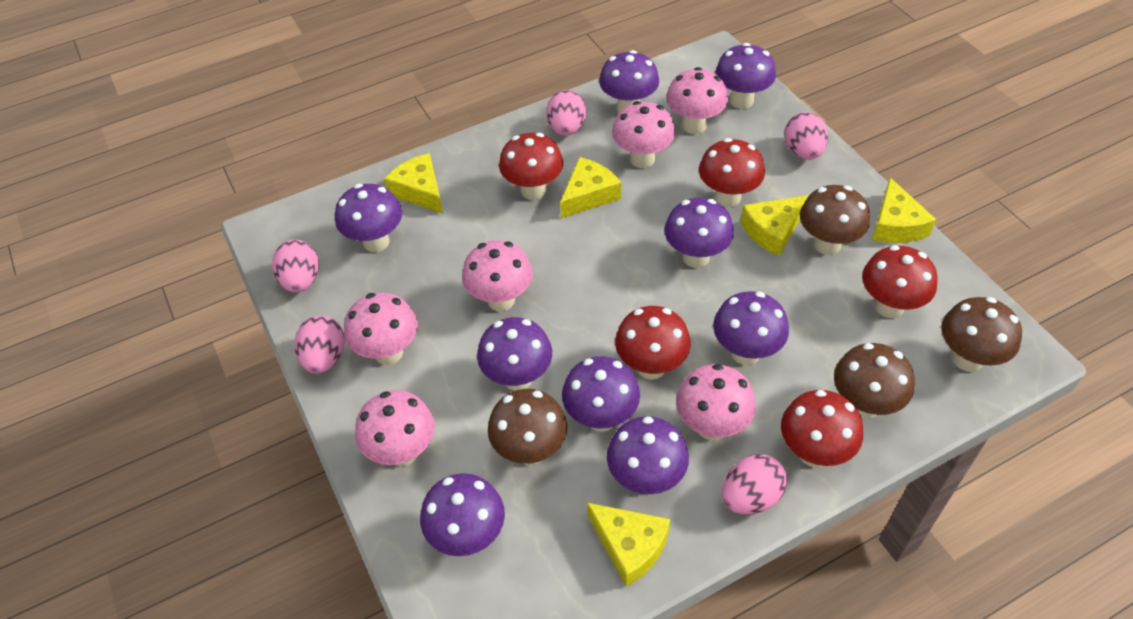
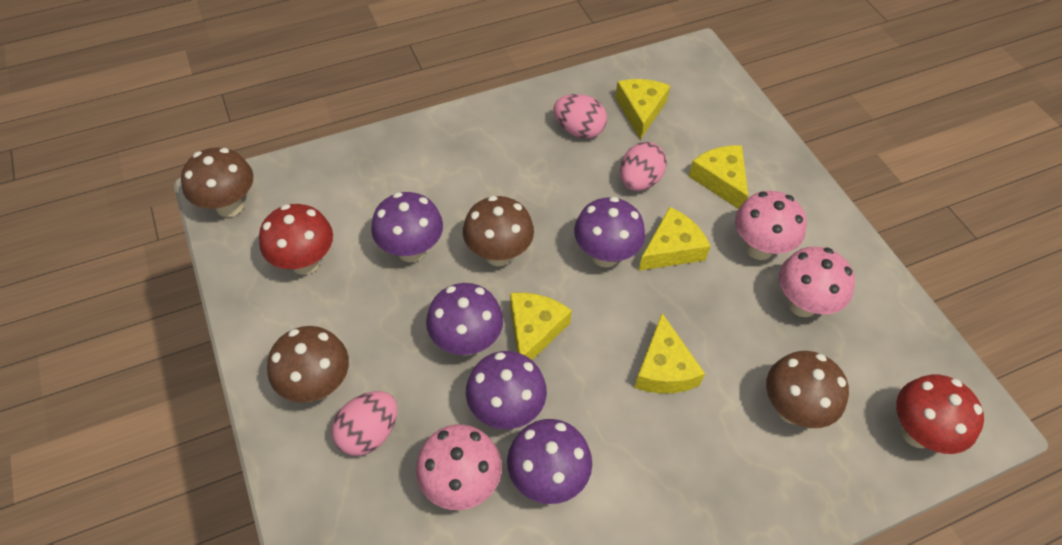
pink egg: [272,240,319,292] [295,315,345,374] [546,90,586,136] [722,454,787,514] [785,112,828,160] = 5 -> [332,391,397,456] [553,94,607,139] [620,142,667,191] = 3
pink mushroom: [344,293,418,365] [355,390,435,466] [462,240,533,311] [612,101,675,168] [666,67,728,134] [676,364,756,440] = 6 -> [416,424,502,510] [735,191,807,260] [779,247,855,317] = 3
purple mushroom: [335,184,402,252] [420,473,505,556] [477,317,552,391] [562,356,640,432] [599,50,659,112] [607,416,689,494] [664,198,734,268] [713,291,789,365] [716,43,776,109] = 9 -> [371,192,443,262] [426,283,503,356] [466,351,547,429] [507,419,592,504] [574,197,645,267] = 5
red mushroom: [499,133,563,200] [615,306,691,380] [699,138,765,207] [781,390,863,467] [862,245,938,318] = 5 -> [259,204,333,275] [896,374,984,454] = 2

